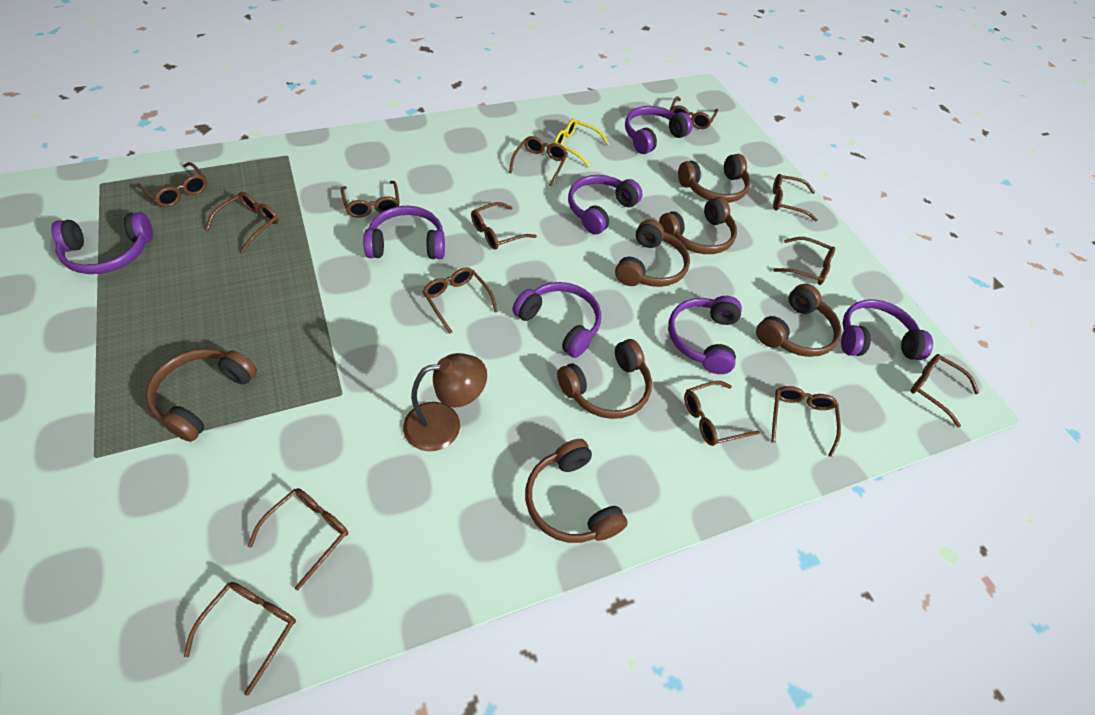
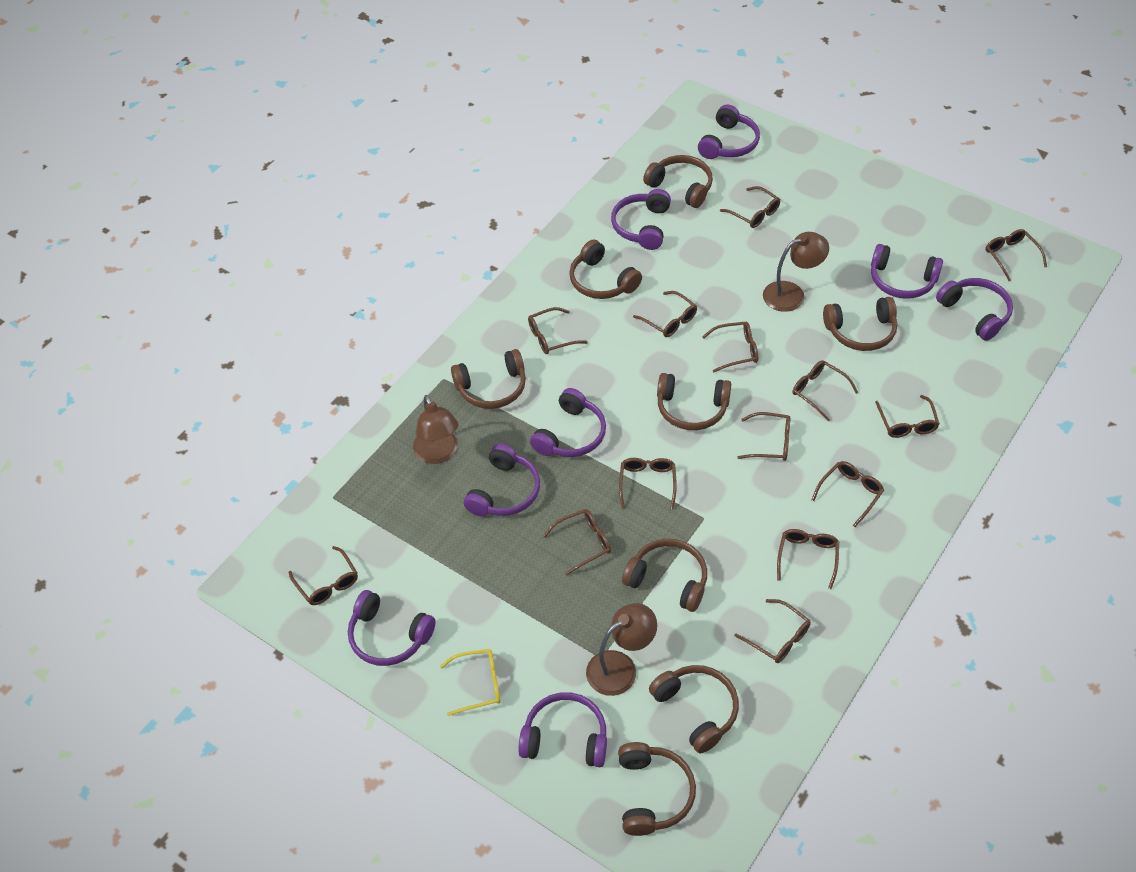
brown headphones: [146,349,257,442] [525,439,628,543] [557,339,652,419] [615,219,690,287] [659,197,737,254] [678,154,751,203] [756,284,842,357] = 7 -> [451,349,526,409] [569,240,642,299] [618,742,696,836] [622,539,707,612] [643,155,713,208] [649,665,739,753] [657,373,731,430] [823,297,897,351] = 8
brown lamp: [403,353,487,451] = 1 -> [413,395,458,464] [586,603,657,696] [763,232,829,312] = 3
purple headphones: [51,212,153,274] [363,206,445,259] [512,282,601,358] [568,175,643,235] [625,106,693,154] [668,296,742,374] [841,299,933,360] = 7 -> [348,590,436,666] [464,444,540,517] [518,692,607,767] [530,388,606,457] [611,189,671,250] [698,104,760,159] [871,244,943,299] [936,278,1013,341] = 8

